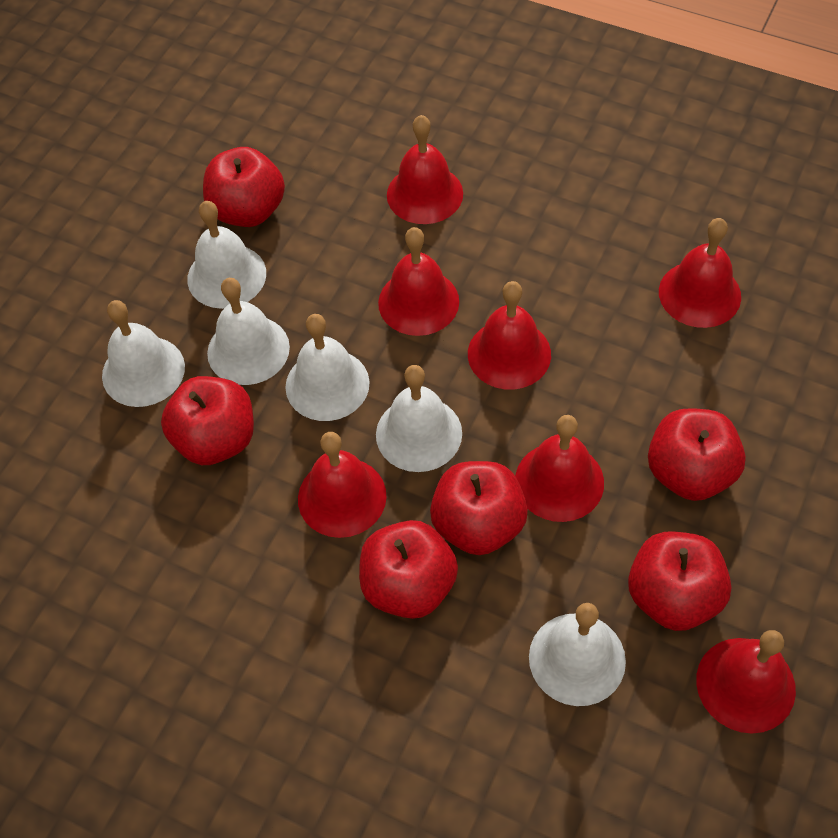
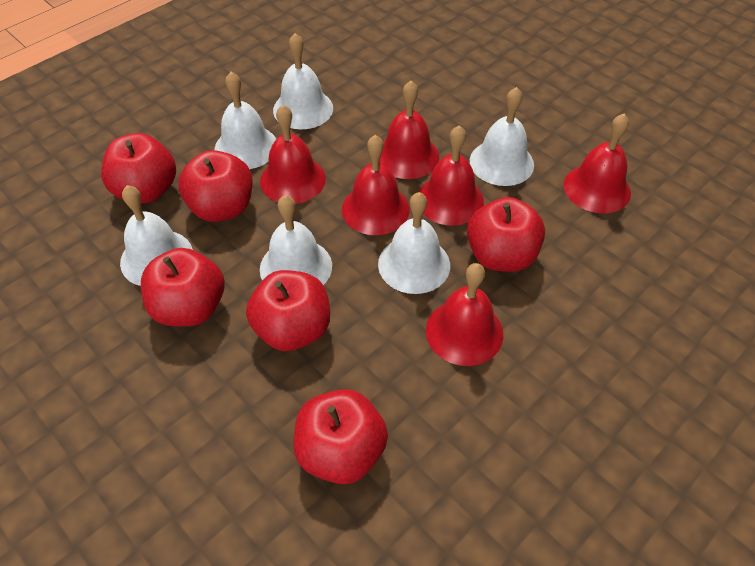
red bell: [298,432,387,538] [378,227,459,336] [387,115,463,224] [468,281,551,390] [515,415,604,522] [659,218,741,328] [696,630,796,734] = 7 -> [260,105,326,204] [342,135,410,235] [379,81,439,179] [418,125,484,226] [426,263,503,366] [564,114,631,213] = 6

